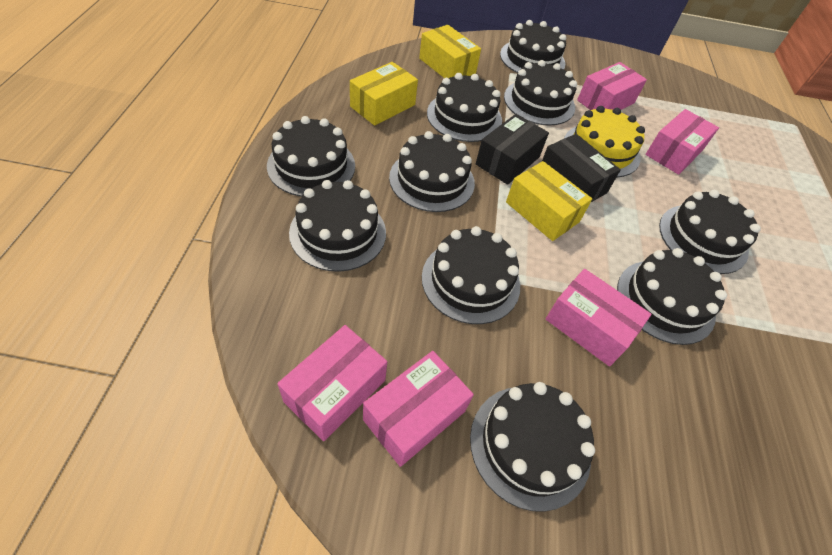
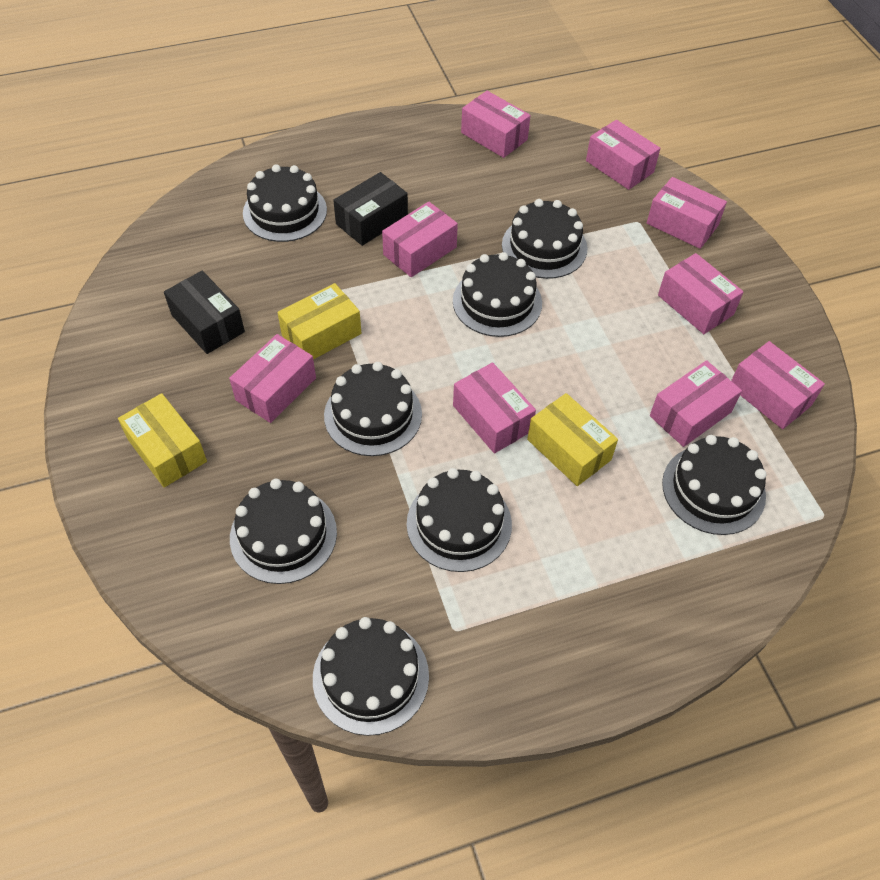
black cake: [267,116,355,197] [289,180,386,272] [389,131,475,212] [422,226,520,324] [427,73,502,142] [470,382,595,512] [500,20,566,73] [504,60,577,126] [617,248,727,345] [659,190,761,274] = 10 -> [230,479,337,584] [243,164,327,242] [313,617,429,736] [324,362,422,456] [407,468,512,572] [453,252,542,337] [502,199,587,279] [662,435,767,535] = 8
pink box: [277,325,387,441] [363,351,474,467] [546,269,652,366] [577,62,647,110] [645,109,719,175] = 5 -> [229,334,316,423] [382,201,458,277] [453,362,536,454] [461,91,531,158] [586,120,660,190] [647,177,727,249] [650,360,742,447] [658,253,744,334] [731,341,825,429] = 9
yellow cake: [564,106,645,178] = 1 -> none = 0

